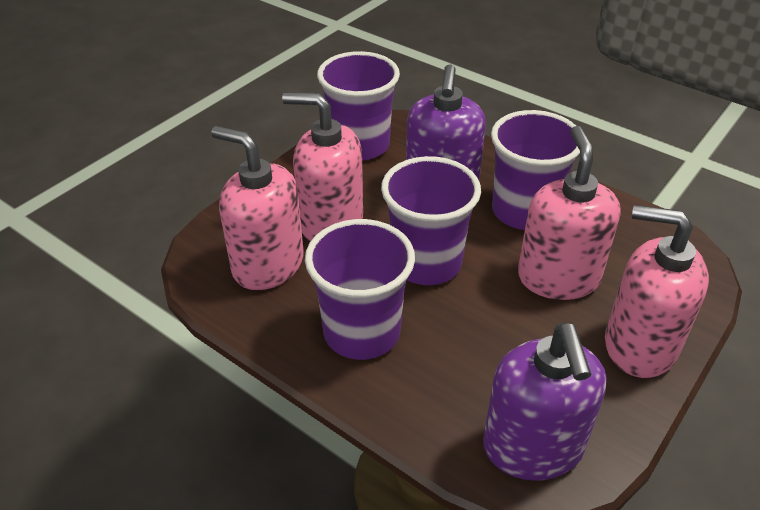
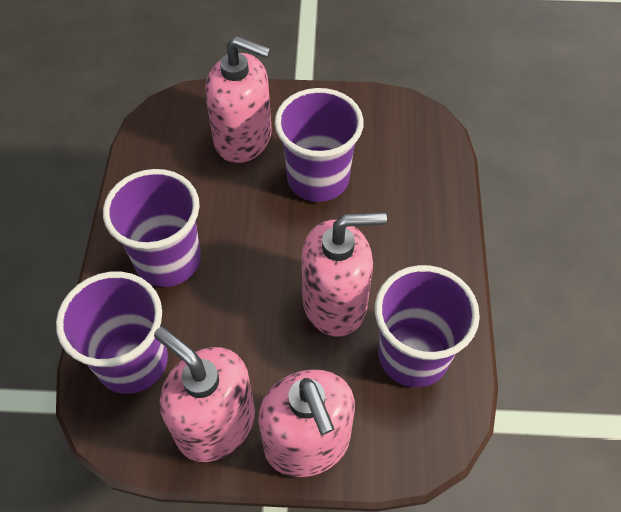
purple soap dispenser: [406,64,486,181] [483,323,607,481] = 2 -> none = 0

